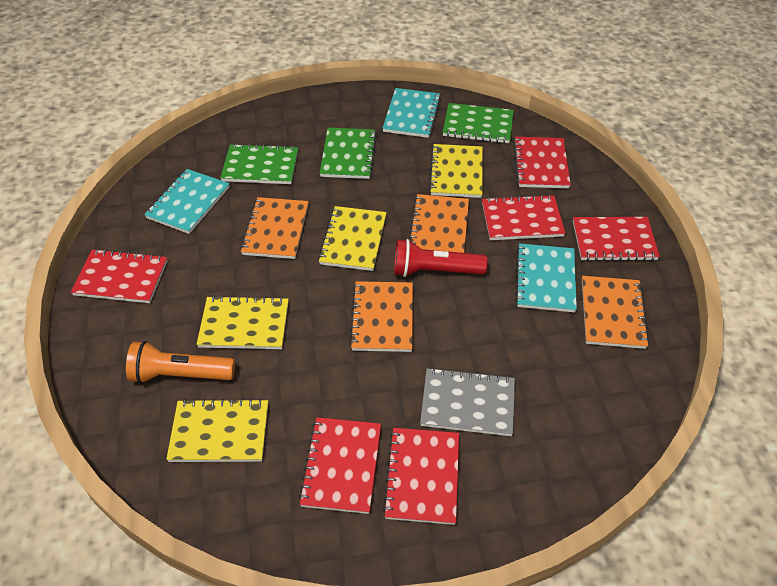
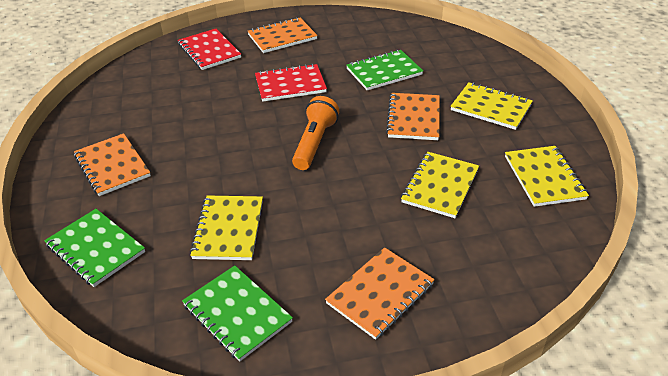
grey notebook: [420,368,515,436] = 1 -> none = 0
red flashlight: [394,239,488,277] = 1 -> none = 0
red notebook: [71,249,167,303] [299,417,381,514] [383,428,459,525] [482,194,565,240] [513,137,571,188] [573,217,660,261] = 6 -> [178,29,241,70] [255,64,327,102] = 2
turquoise notebook: [144,169,229,234] [382,88,441,138] [515,243,577,312] = 3 -> none = 0

